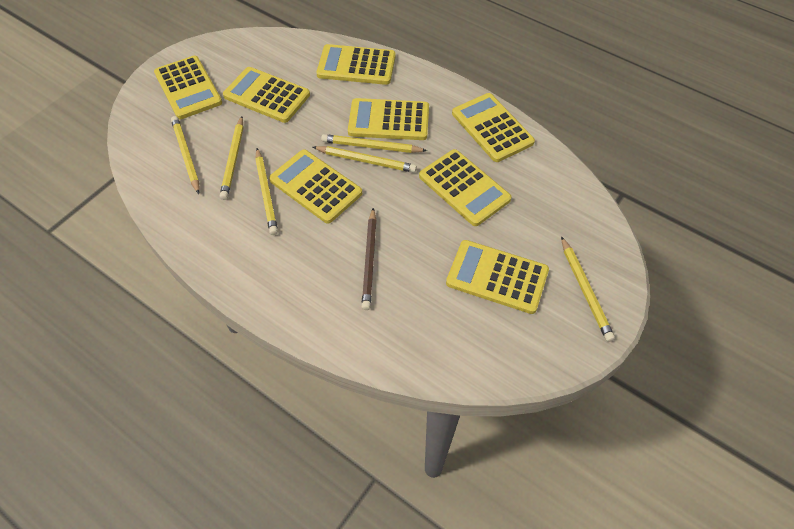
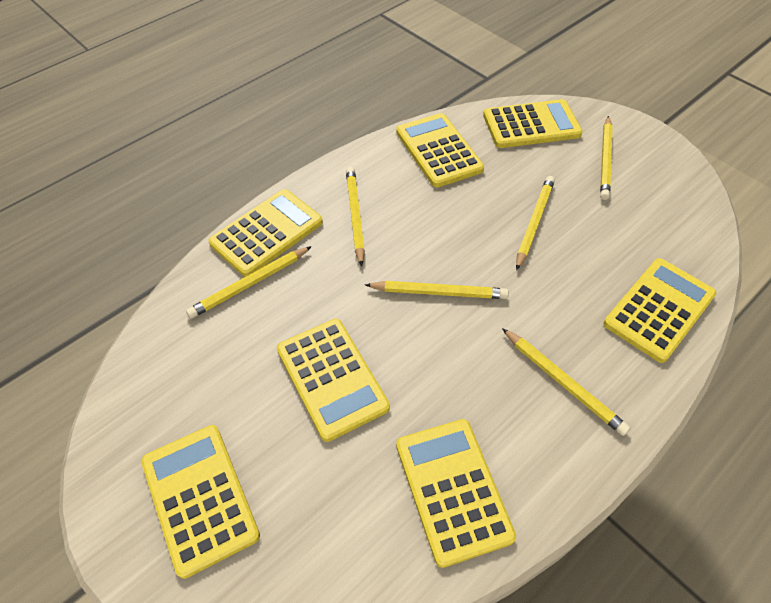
brown pencil: [361,208,377,310] = 1 -> none = 0
yellow calculator: [154,56,222,119] [223,67,310,123] [269,150,362,224] [316,44,396,85] [348,98,429,140] [419,149,512,226] [446,240,549,314] [452,93,535,162] = 8 -> [141,425,260,579] [208,189,323,277] [277,319,390,442] [396,113,484,188] [396,419,516,568] [483,99,583,148] [603,258,716,363] = 7

